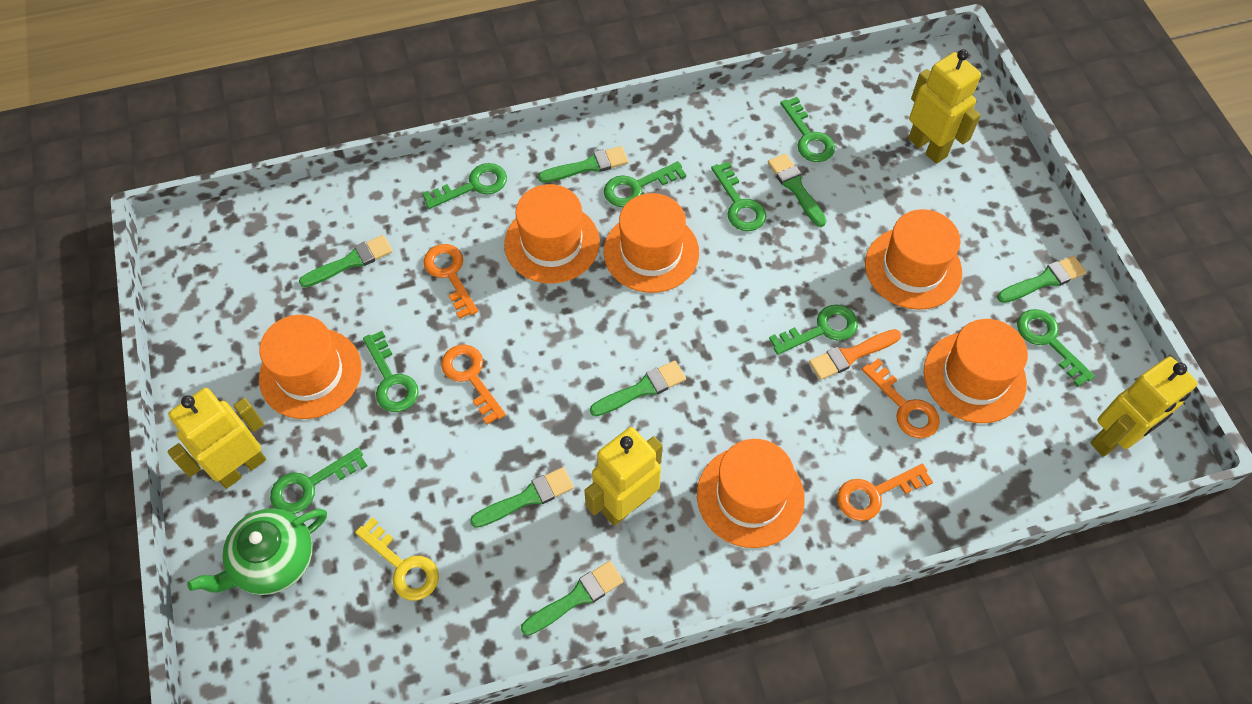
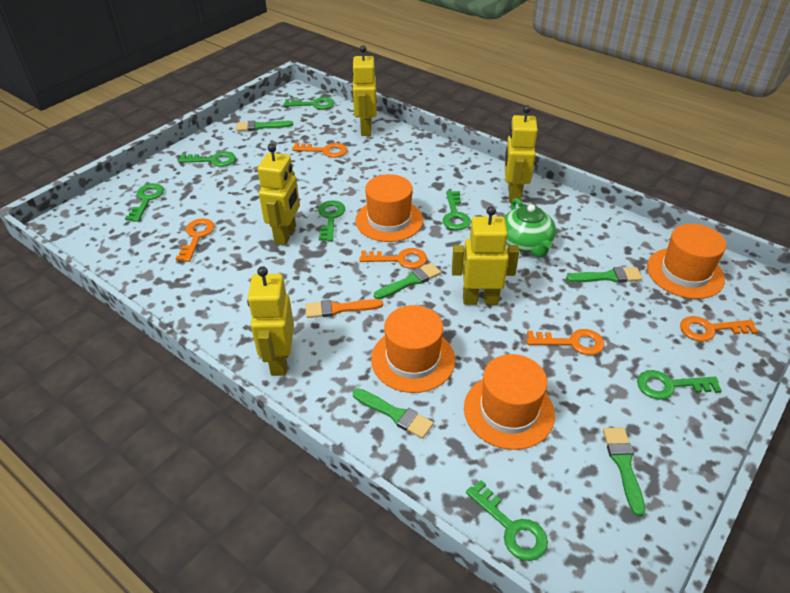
green brush: [299,235,393,287] [470,467,574,528] [521,561,623,636] [538,146,628,182] [590,361,686,416] [768,153,827,227] [997,256,1086,303] = 7 -> [236,120,293,131] [353,388,434,439] [374,263,441,299] [566,267,642,283] [603,428,645,516] = 5
green key: [270,448,367,514] [363,331,419,412] [422,163,507,209] [604,161,686,207] [711,161,766,231] [769,305,858,355] [780,97,835,162] [1017,309,1095,387] = 8 -> [125,183,164,222] [178,152,236,167] [284,97,335,109] [318,200,345,241] [443,191,471,230] [466,480,548,561] [637,370,722,400] = 7
orange hat: [259,315,362,419] [504,184,600,283] [604,193,699,293] [697,439,805,548] [865,209,962,310] [924,319,1028,423] = 6 -> [355,174,423,242] [371,305,455,393] [464,354,555,450] [647,224,726,299] = 4
orange key: [423,244,478,319] [441,344,506,425] [837,464,933,521] [862,359,940,438] = 4 -> [175,218,215,262] [292,143,347,158] [359,248,427,269] [527,329,604,355] [680,316,758,342] = 5
yellow key: [355,517,439,601] = 1 -> none = 0
yellow robot: [167,388,266,489] [584,427,663,526] [908,49,981,164] [1091,357,1198,457] = 4 -> [247,266,294,376] [257,144,300,245] [352,45,377,136] [452,206,519,305] [504,105,538,203] = 5

